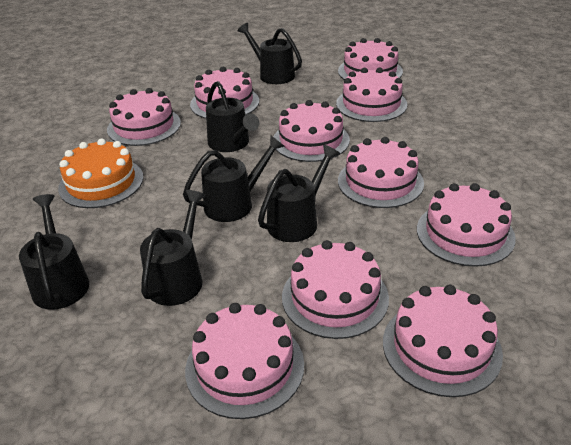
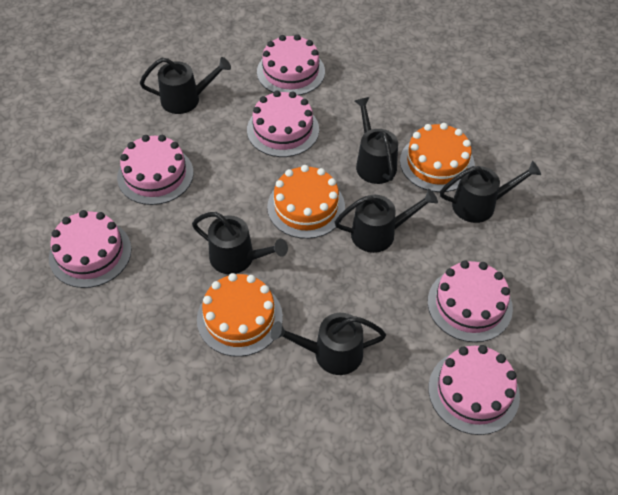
orange cake: [58,139,143,208] = 1 -> [197,273,283,357] [267,165,345,239] [400,123,475,192] = 3
pink cake: [107,88,181,146] [185,303,304,419] [190,67,259,119] [274,100,350,162] [282,240,389,339] [336,68,407,122] [338,38,403,80] [338,137,424,208] [383,285,503,397] [417,183,516,267] = 10 -> [49,210,131,288] [117,135,194,205] [247,91,319,157] [257,34,325,95] [428,260,513,342] [429,345,520,435] = 6

